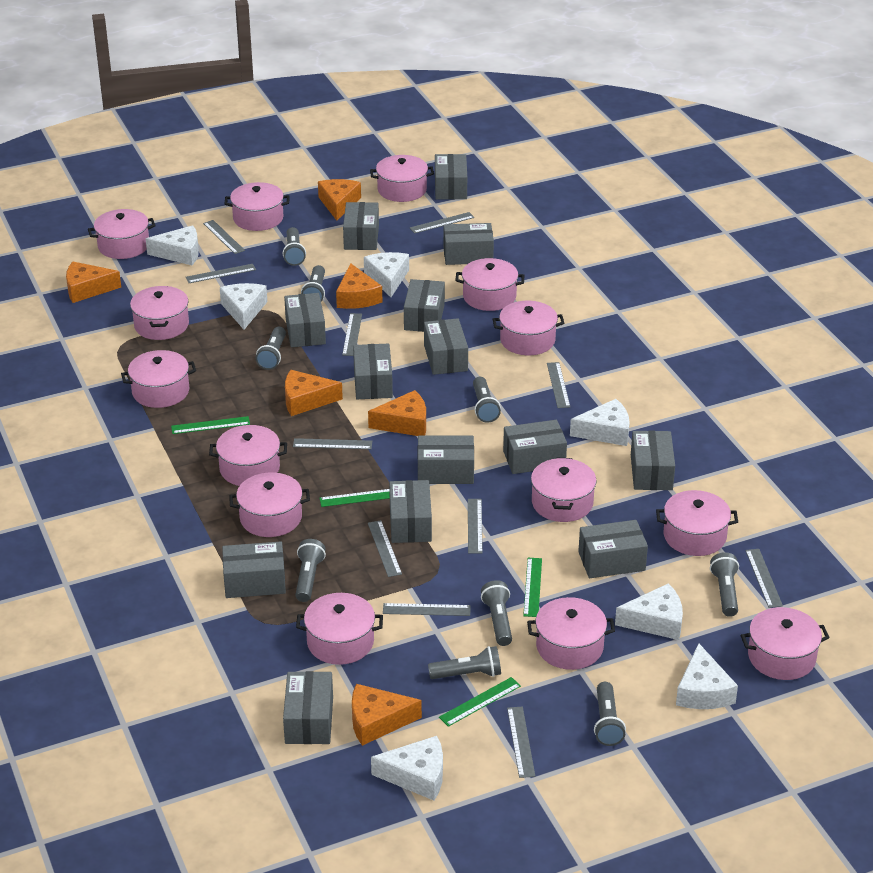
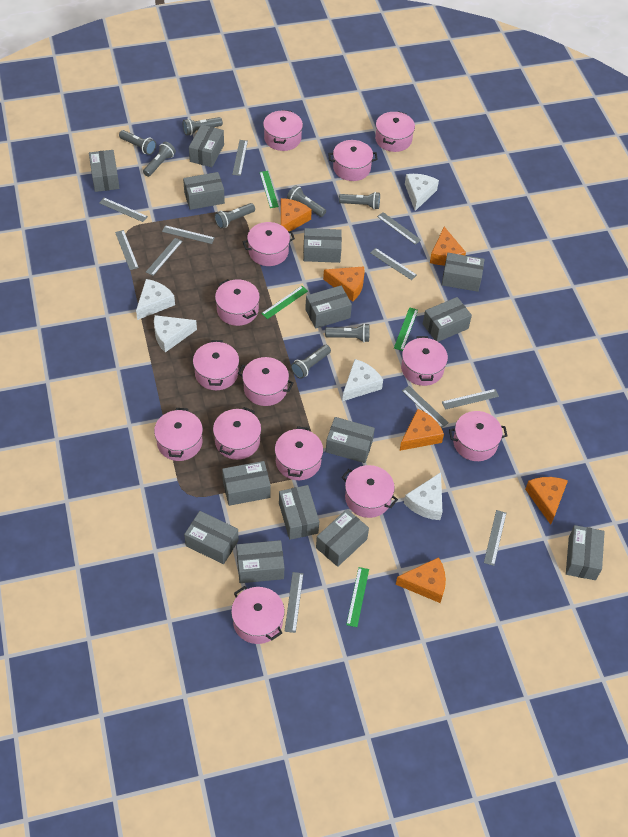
grey flashlight: [256,327,286,370] [283,227,306,266] [295,539,326,602] [301,265,325,302] [428,646,501,679] [473,377,501,423] [481,580,512,646] [594,682,626,746] [710,552,739,617] = 9 -> [119,130,156,155] [143,142,176,177] [183,117,223,136] [214,203,255,229] [287,185,326,217] [291,345,331,379] [325,323,370,342] [339,192,380,209] = 8
white cheese: [146,225,199,265] [220,283,267,330] [364,252,409,297] [371,736,443,801] [570,399,630,446] [615,583,683,640] [676,643,738,709] = 7 -> [136,279,175,320] [154,315,197,352] [342,359,383,401] [404,472,442,520] [405,174,439,211] = 5

